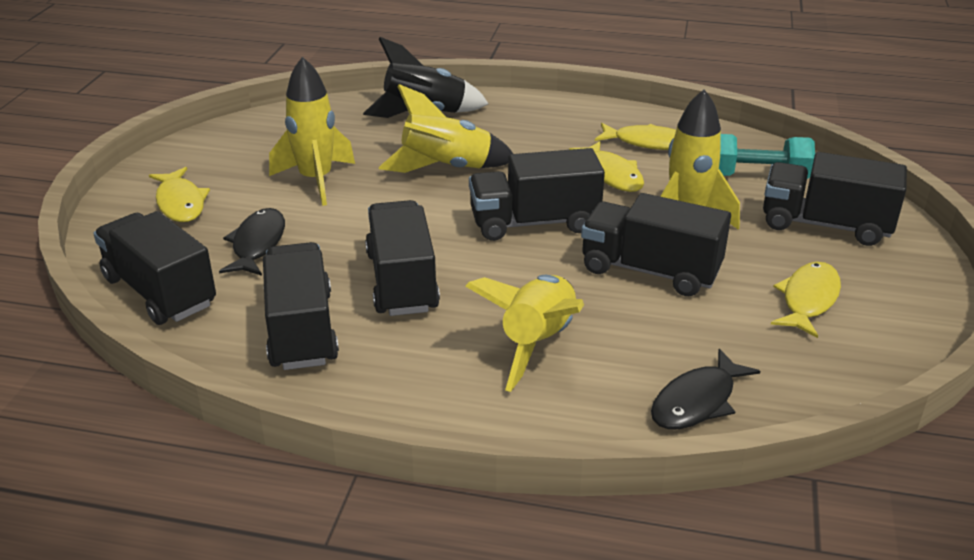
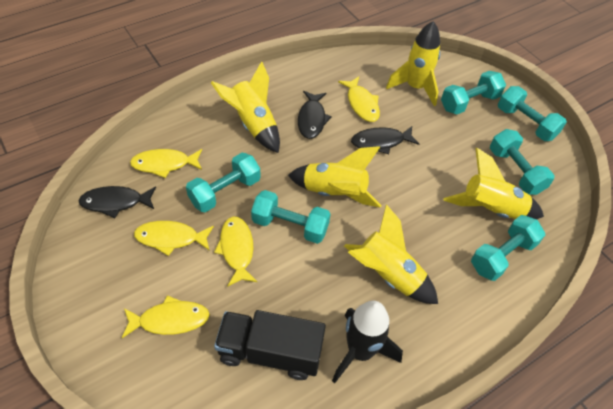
black fish: [219,208,285,276] [651,349,760,429] = 2 -> [78,186,156,218] [298,91,332,139] [351,126,419,154] = 3
black truck: [93,211,216,325] [263,242,339,370] [365,200,440,316] [469,148,605,241] [581,193,731,296] [763,152,907,246] = 6 -> [214,310,326,380] = 1
turquoise dumbbell: [719,134,815,179] = 1 -> [186,153,261,212] [251,190,331,244] [441,71,506,114] [471,215,545,281] [490,129,554,195] [498,86,567,141] = 6
yellow fish: [149,167,210,222] [569,141,644,192] [595,123,676,150] [771,262,841,338] = 4 -> [122,295,210,338] [130,149,202,178] [134,221,214,256] [214,216,257,287] [338,77,380,122] = 5
yellow rocket: [269,57,355,206] [379,84,513,173] [465,275,584,392] [660,89,740,230] = 4 -> [211,61,280,153] [288,146,382,208] [344,204,438,304] [386,21,440,106] [443,148,544,219] = 5

